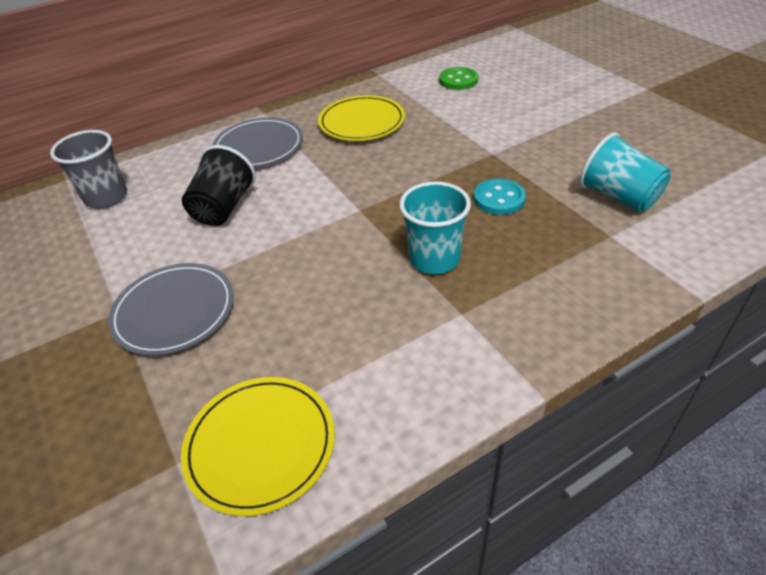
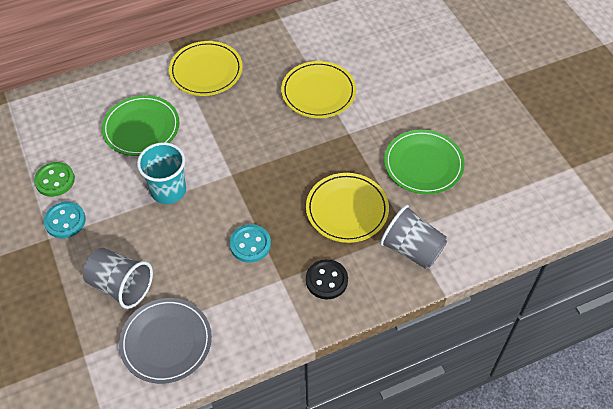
black button: none = 0 -> [306,259,348,299] = 1
black cup: [182,145,256,226] = 1 -> none = 0
green plate: none = 0 -> [102,95,180,156] [384,130,465,195] = 2
grey cup: [50,130,127,208] = 1 -> [83,248,153,309] [380,205,447,269] = 2
grey plate: [108,263,234,355] [213,118,303,167] = 2 -> [119,298,212,384] = 1
turquoise button: [474,178,526,215] = 1 -> [44,202,86,239] [229,224,271,263] = 2
turquoise cup: [399,181,471,274] [579,133,671,212] = 2 -> [137,142,186,204] = 1
yellow plate: [181,377,335,516] [318,95,405,141] = 2 -> [169,41,243,96] [281,61,356,118] [306,173,389,243] = 3

